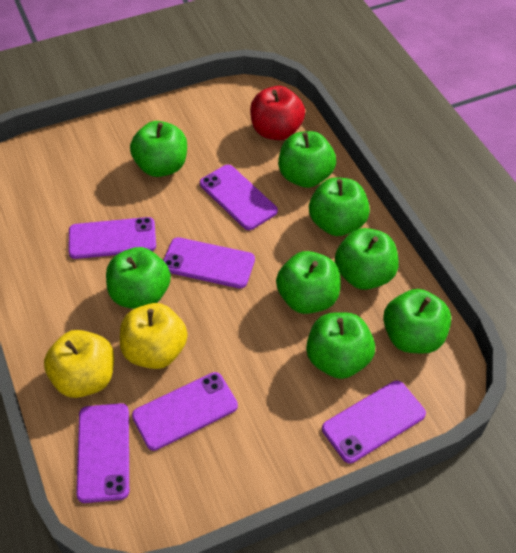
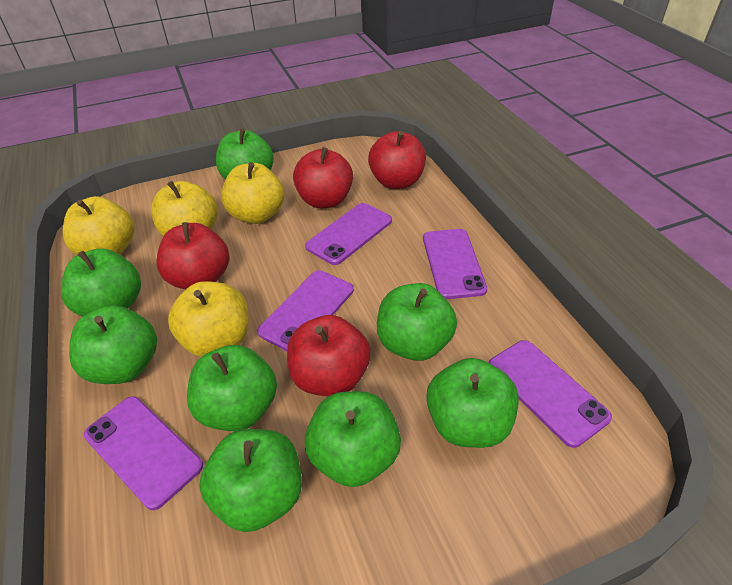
purple phone: [69,217,156,259] [76,403,129,503] [132,372,238,451] [163,237,255,288] [200,165,278,230] [322,381,426,463] = 6 -> [84,396,203,510] [257,270,354,351] [305,203,392,265] [423,229,487,299] [488,340,612,448] = 5
red apple: [250,86,305,140] = 1 -> [157,222,230,289] [287,315,371,397] [293,147,353,208] [368,131,426,189] = 4
yellow apple: [44,330,114,398] [120,303,187,369] = 2 -> [63,196,134,255] [151,181,218,236] [168,281,249,357] [221,162,284,224] = 4

